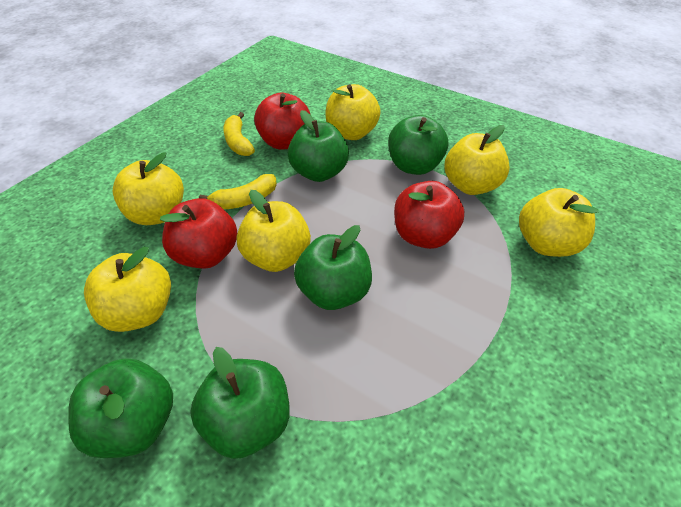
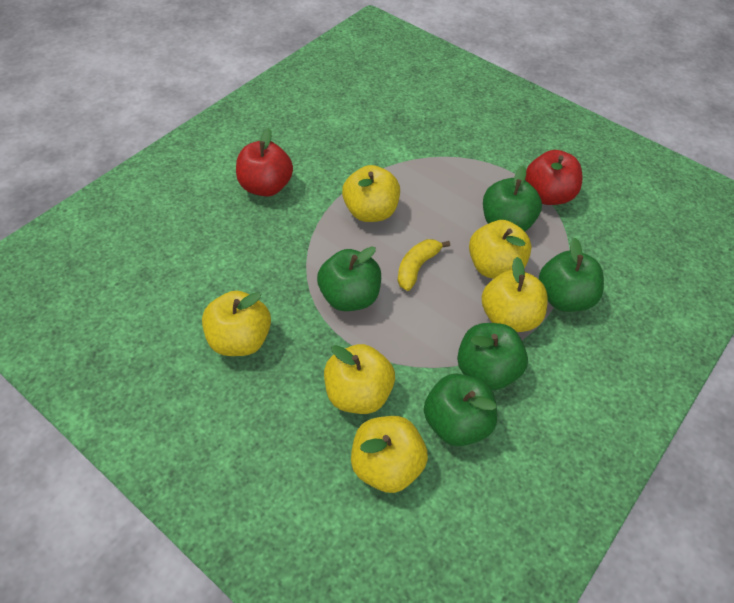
red apple: [160,198,237,269] [254,93,311,150] [394,181,464,249] = 3 -> [236,128,293,197] [525,150,582,205] = 2
yellow banana: [199,174,277,209] [223,112,255,156] = 2 -> [398,239,450,291] = 1

